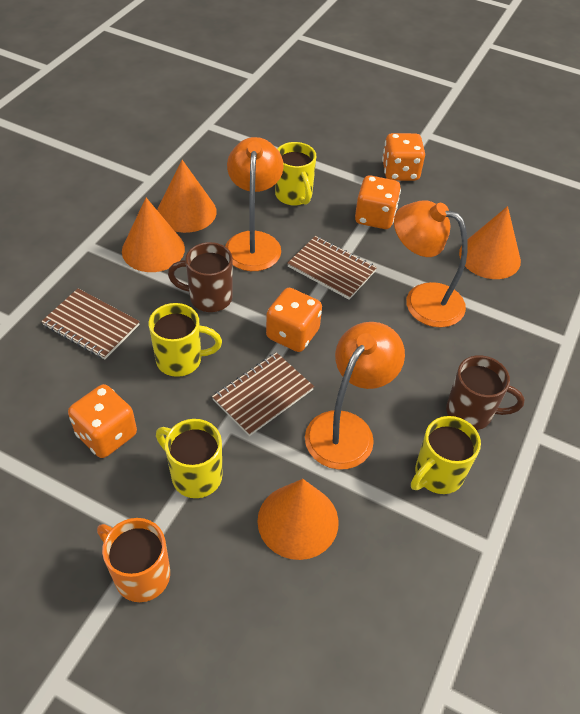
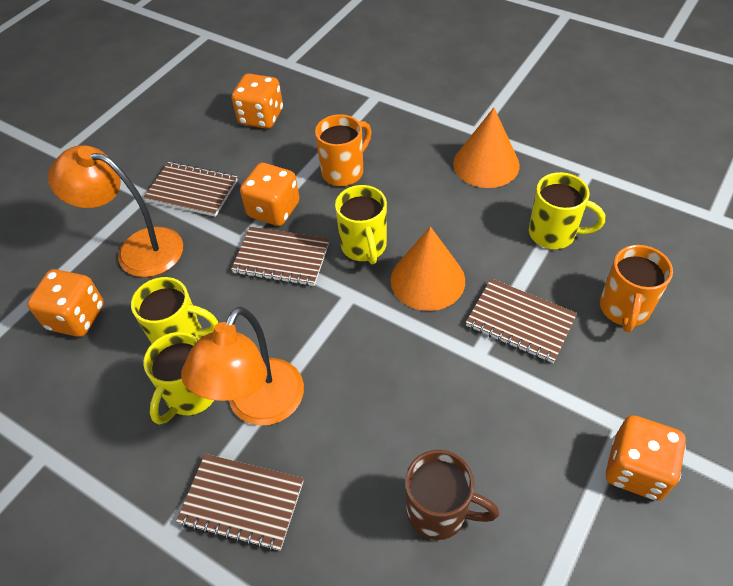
brown mug: [168,242,233,312] [446,355,525,430] = 2 -> [405,450,499,540] = 1
brown notebook: [41,288,140,359] [212,352,314,436] [287,236,377,300] = 3 -> [144,162,238,217] [176,454,304,551] [231,227,330,286] [466,278,577,363] = 4
orange cone: [122,198,185,272] [157,160,217,233] [257,479,339,560] [459,206,521,279] = 4 -> [390,227,465,311] [453,108,520,188] = 2
orange lamp: [225,137,284,271] [305,322,405,470] [394,200,468,328] = 3 -> [48,145,183,277] [181,307,304,426] = 2
orange mug: [97,518,170,602] = 1 -> [315,114,372,186] [600,245,673,332] = 2

